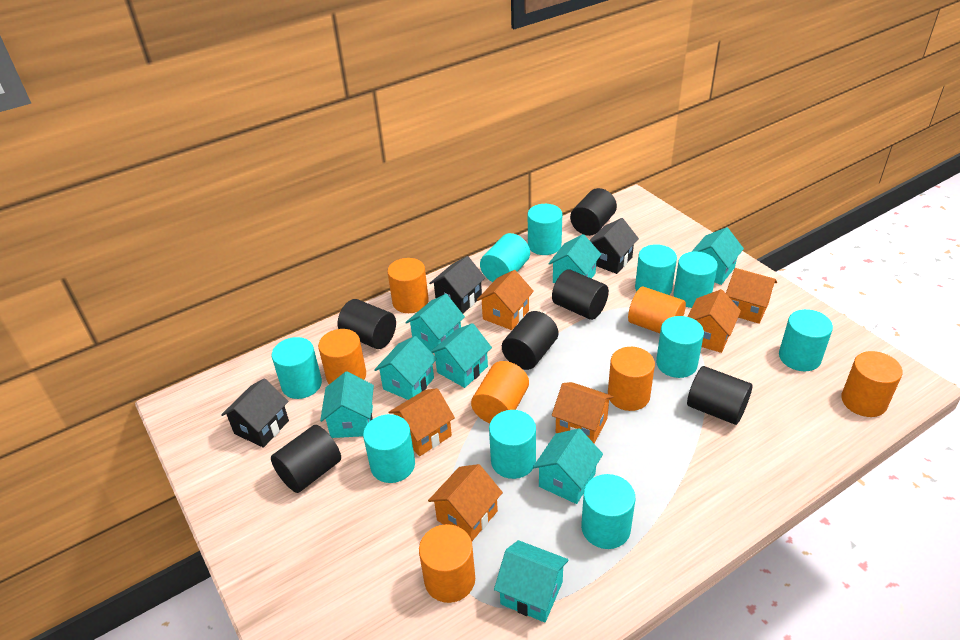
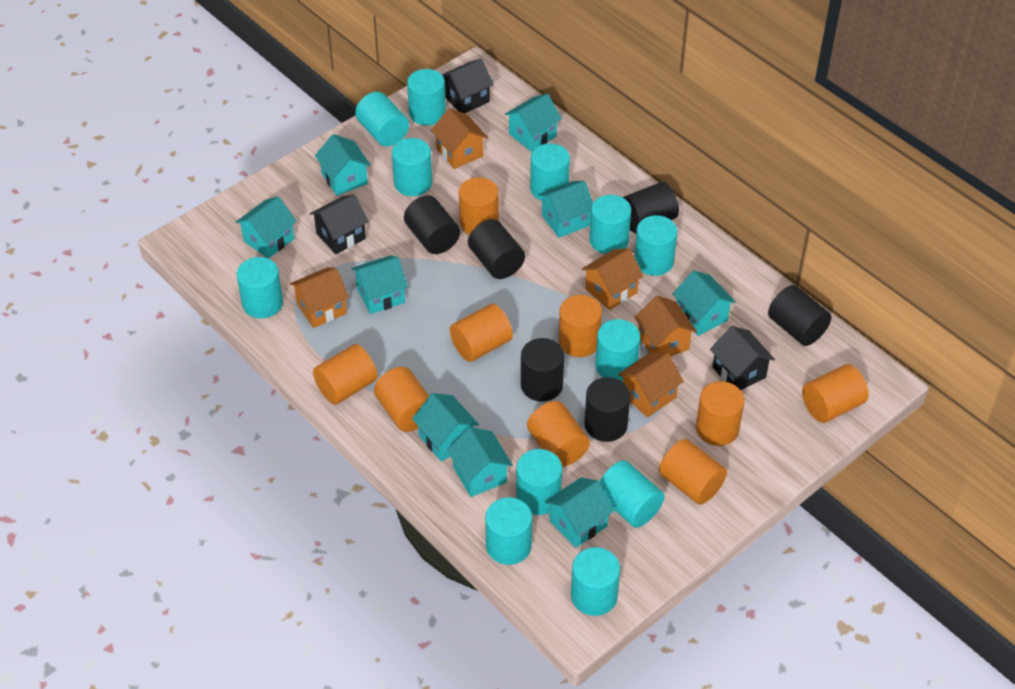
orange cylinder: [318,329,366,384] [388,258,429,313] [419,524,475,603] [471,361,529,423] [608,347,655,411] [628,287,686,333] [841,351,903,417] = 7 -> [313,344,378,405] [374,367,429,432] [450,304,513,362] [459,177,499,235] [527,401,590,467] [559,295,602,357] [659,439,727,505] [696,381,745,446] [802,364,869,423] = 9
orange house: [388,388,455,456] [428,464,503,541] [477,270,534,330] [552,382,614,444] [688,289,741,353] [726,268,777,324] = 6 -> [290,267,349,328] [431,108,488,169] [582,248,644,310] [618,352,684,417] [634,296,697,356] = 5
turquoise cylinder: [272,337,322,399] [363,414,415,483] [480,233,530,282] [489,410,536,479] [528,204,562,255] [581,474,635,549] [635,244,677,295] [656,316,704,378] [673,252,718,308] [779,309,833,371] = 10 -> [237,257,283,319] [355,92,409,147] [392,138,432,196] [407,69,446,126] [485,497,532,565] [516,449,562,515] [530,143,570,201] [571,547,620,616] [589,195,631,254] [595,319,640,382] [599,460,665,528] [634,215,677,276] = 12
turquoise house: [320,372,374,438] [374,336,437,400] [405,294,465,351] [431,323,492,388] [494,540,569,623] [533,429,603,504] [548,234,601,283] [691,227,744,285] = 8 -> [236,196,297,259] [315,134,371,196] [351,255,408,314] [412,393,479,462] [447,427,513,497] [505,94,562,152] [538,181,593,238] [545,477,614,548] [673,270,736,336] = 9

